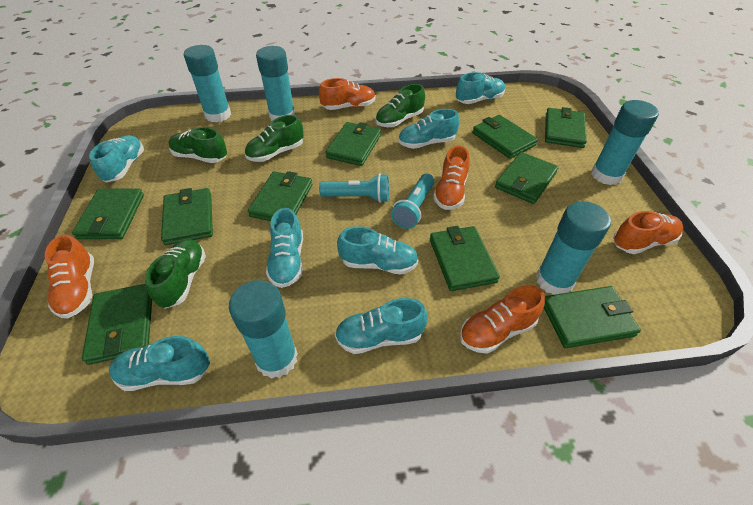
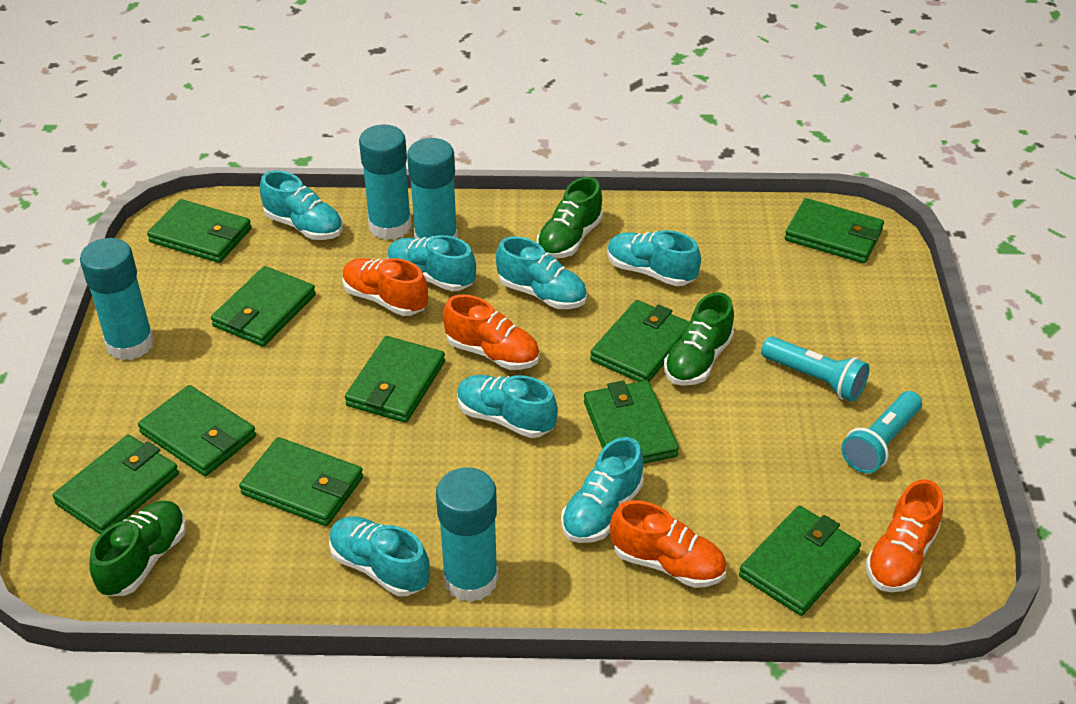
green shoe: [145,239,206,309] [169,127,227,163] [245,115,304,162] [376,84,425,127] = 4 -> [89,501,186,596] [537,177,603,258] [664,292,734,386] = 3
orange shoe: [45,234,94,318] [319,78,376,110] [433,146,470,210] [460,285,545,354] [613,211,683,254] = 5 -> [342,258,428,316] [443,294,540,370] [610,500,726,588] [865,479,943,592] = 4
turquoise glue stick: [184,45,231,123] [229,280,298,379] [256,46,295,121] [536,201,611,295] [591,100,659,185] = 5 -> [80,238,154,360] [359,125,412,240] [407,138,458,239] [436,467,498,602] = 4

